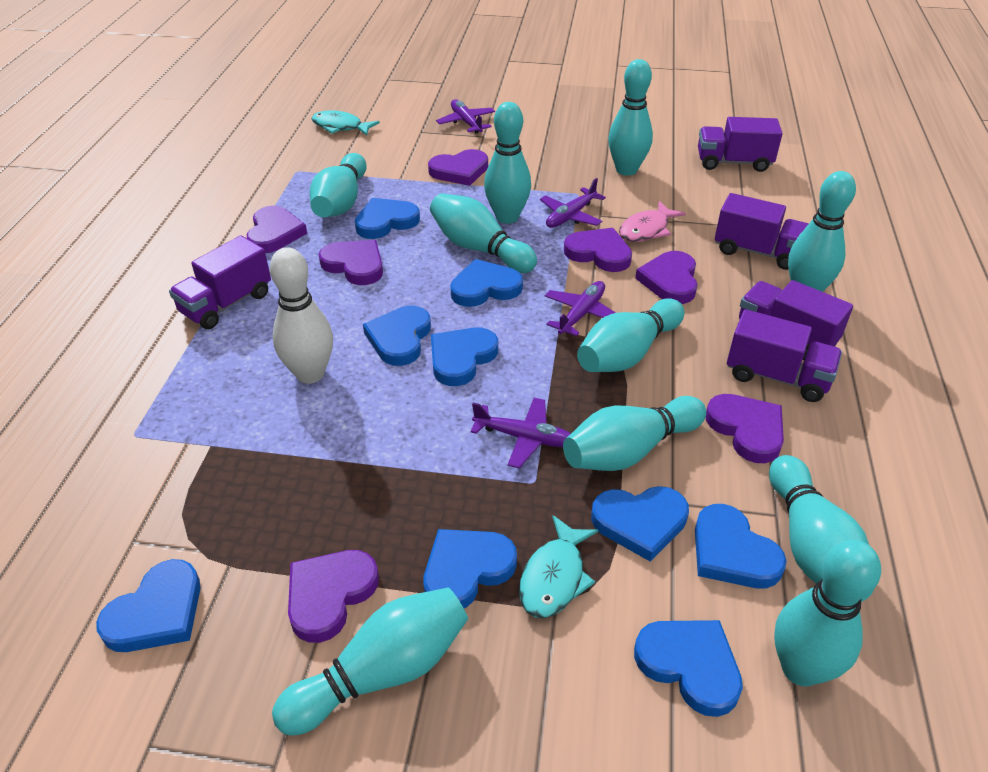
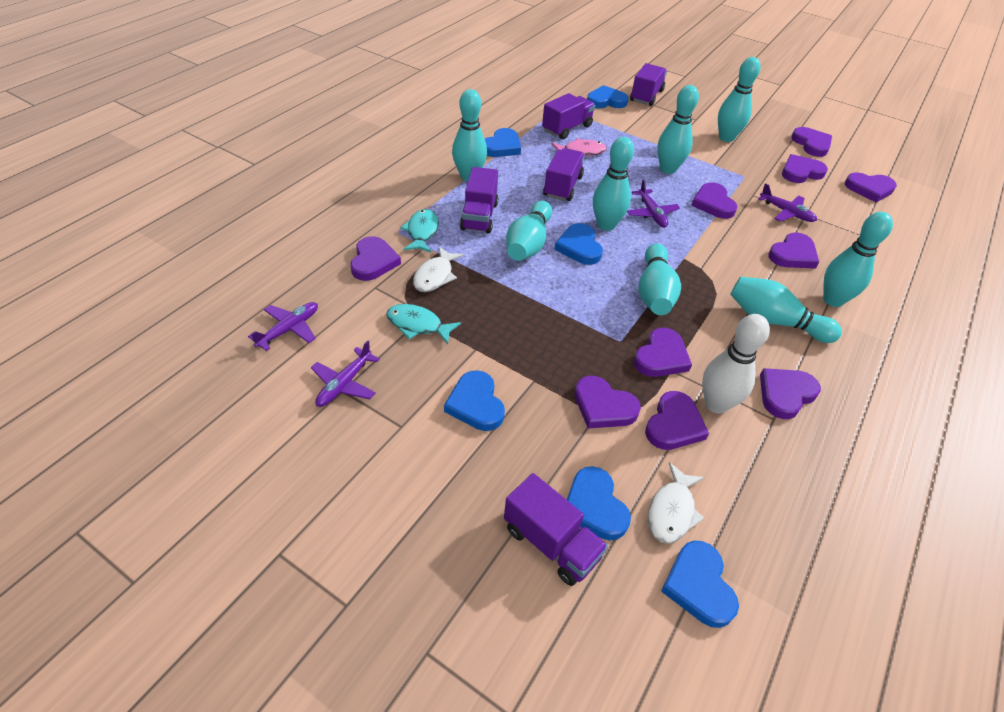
blue heart: [96,559,201,652] [355,198,420,239] [363,306,431,366] [424,529,517,608] [431,327,498,386] [450,259,523,307] [591,486,689,562] [634,620,743,717] [695,504,787,588] = 9 -> [444,370,505,431] [485,128,521,157] [554,223,603,265] [567,466,631,540] [587,85,629,108] [661,541,739,628] = 6
purple heart: [247,206,307,253] [288,550,379,643] [319,240,383,285] [428,149,488,186] [564,228,632,272] [635,251,698,304] [706,394,784,463] = 7 -> [351,236,401,281] [574,376,641,428] [634,328,692,377] [645,391,709,450] [691,182,738,219] [760,368,821,419] [768,233,819,269] [782,154,828,183] [791,127,832,157] [845,172,897,203] = 10
turquoise bowling pin: [272,587,468,735] [310,153,367,217] [430,193,537,273] [484,102,531,224] [563,396,706,471] [577,298,684,372] [608,59,653,176] [769,455,874,602] [774,540,881,687] [788,171,856,292] = 10 -> [452,89,487,181] [506,201,552,261] [593,137,634,231] [638,243,681,315] [657,85,699,174] [718,57,761,142] [730,277,842,343] [823,212,893,307] = 8
white fish: none = 0 -> [413,247,464,292] [648,462,705,544] = 2

